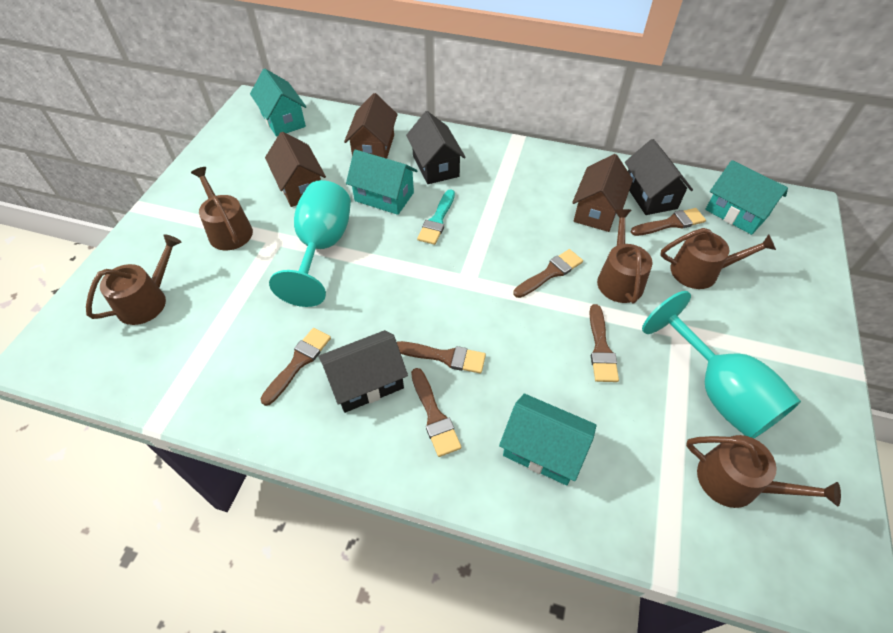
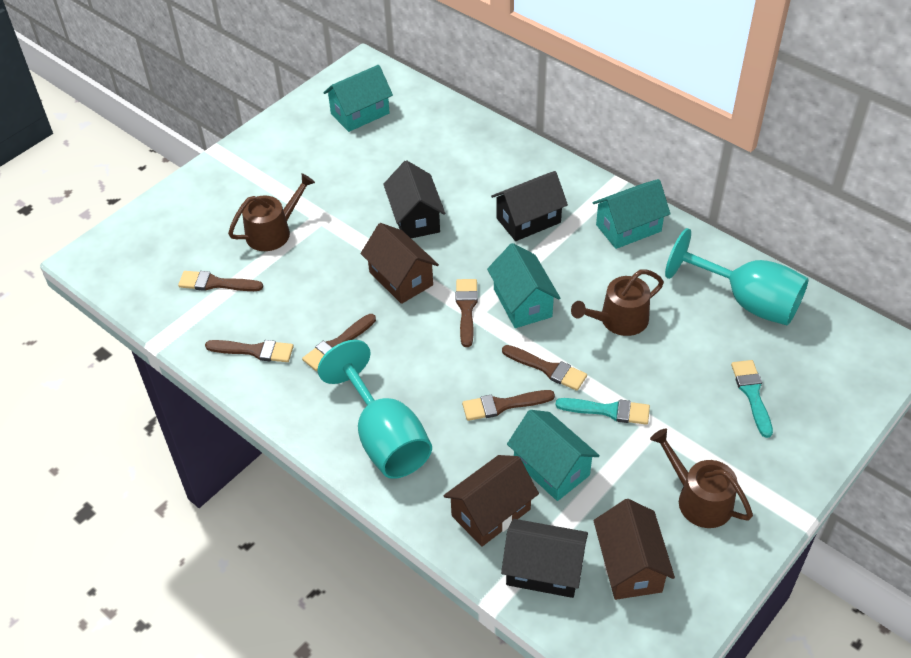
brown watering can: [86,234,181,325] [191,167,253,250] [597,209,653,303] [661,228,776,289] [686,435,841,508] = 5 -> [228,173,315,251] [571,270,664,336] [650,429,753,528] = 3
turquoise brush: [417,189,455,245] = 1 -> [555,398,650,425] [731,360,773,438] = 2

